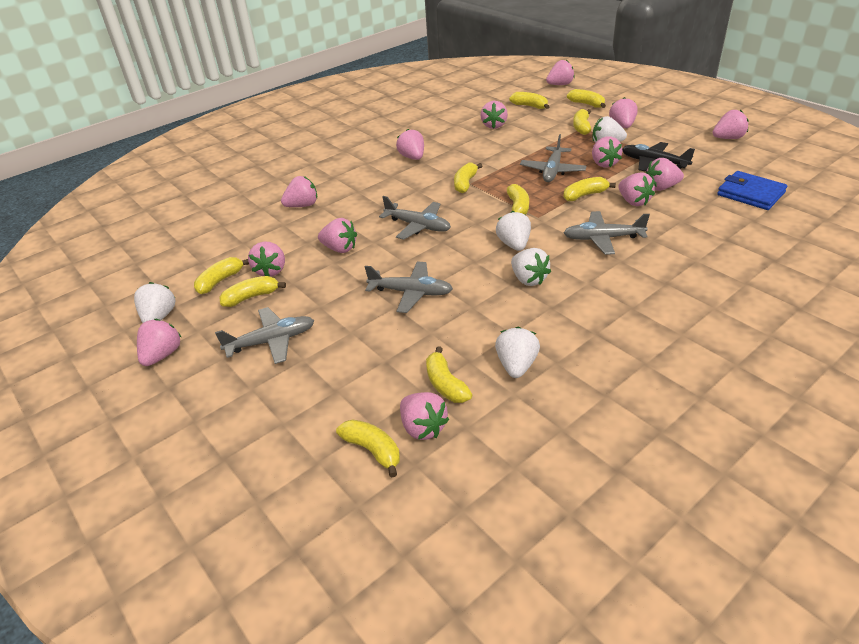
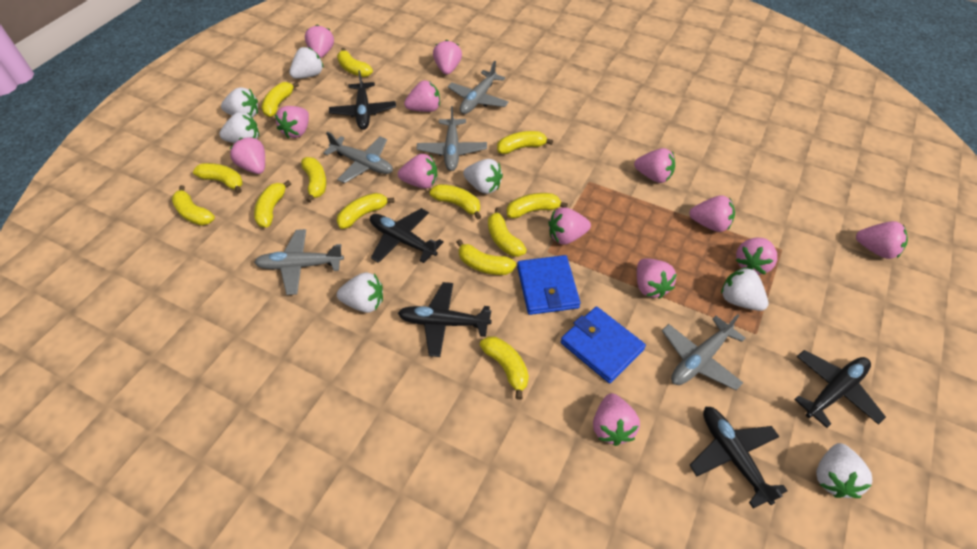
black plane: [622,142,695,172] = 1 -> [329,70,396,130] [370,208,444,263] [398,282,492,357] [689,406,788,509] [794,350,886,428] = 5
blue wallet: [717,171,787,210] = 1 -> [517,255,580,315] [561,306,646,383] = 2
white strawberry: [134,282,175,323] [495,326,540,378] [496,211,531,251] [511,248,551,286] [593,116,627,143] = 5 -> [219,112,259,143] [221,87,258,118] [289,47,324,79] [337,272,383,313] [463,159,503,194] [721,267,768,311] [816,443,872,498] = 7
yellow banana: [194,257,249,294] [219,276,286,307] [336,419,400,478] [426,346,472,403] [454,163,482,193] [507,184,529,214] [509,92,550,109] [563,177,616,201] [567,89,606,108] [573,109,591,135] = 10 -> [171,185,215,226] [193,163,243,194] [254,180,291,228] [261,82,299,117] [301,157,326,203] [337,48,373,77] [337,193,394,229] [429,184,481,219] [456,239,516,275] [480,337,529,400] [488,207,527,257] [497,131,553,154] [507,193,568,218] = 13

